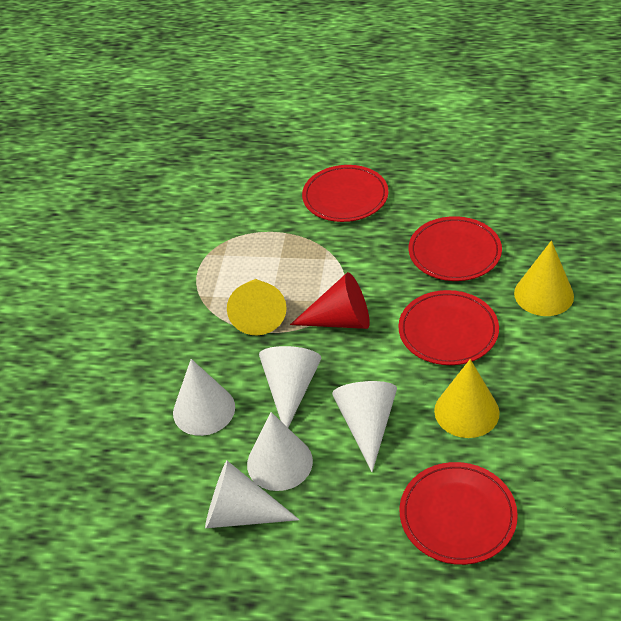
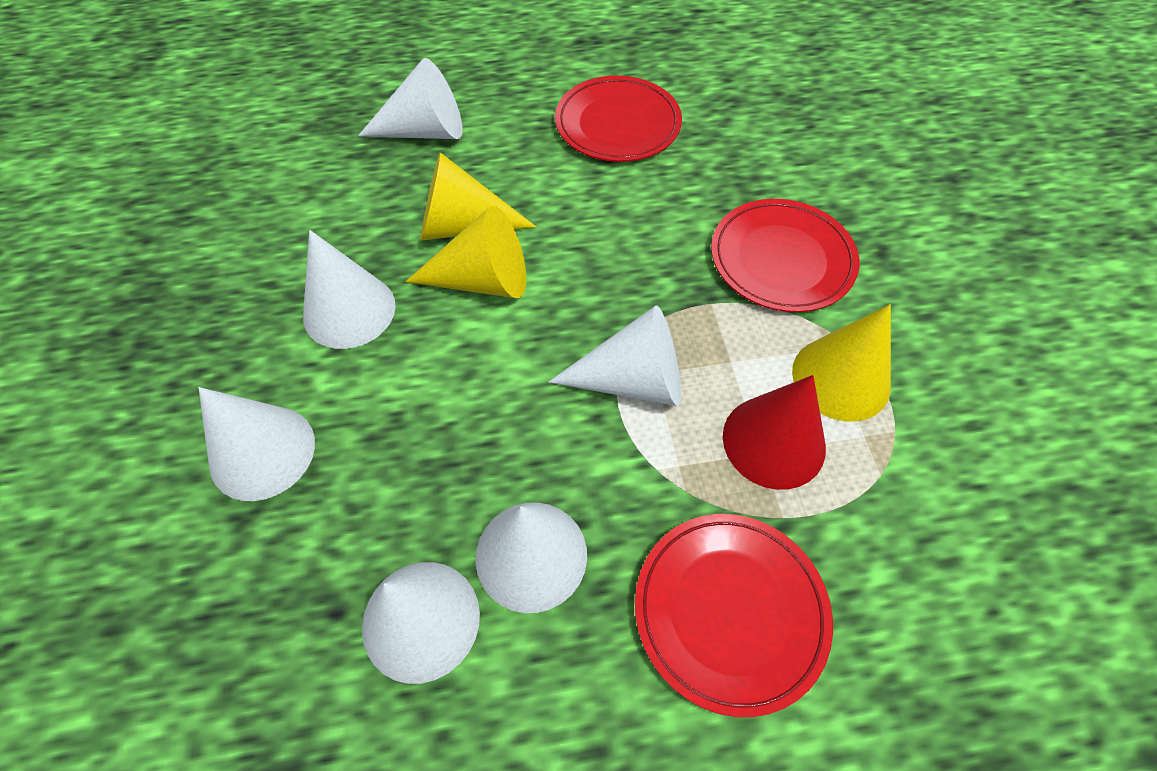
red plate: [302,165,388,222] [398,290,499,365] [400,462,518,565] [409,216,502,281] = 4 -> [555,76,682,162] [635,514,833,717] [711,199,859,312] = 3
white cone: [173,359,235,436] [205,461,300,528] [247,412,313,491] [259,346,322,428] [332,381,397,472] = 5 -> [199,387,315,501] [303,230,396,349] [358,58,463,139] [362,562,480,684] [476,502,587,613] [549,305,681,406] = 6

